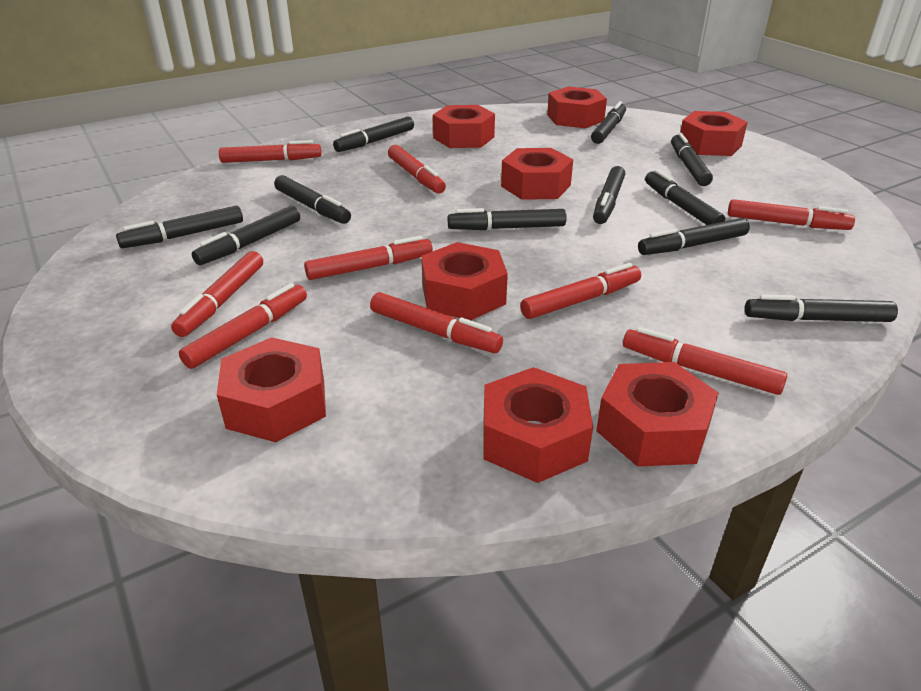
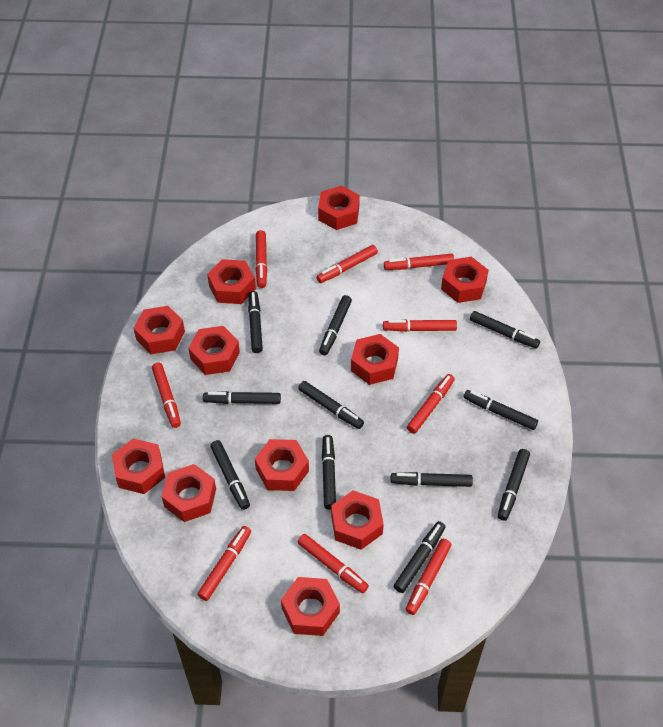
red nut: [217,337,326,442] [421,242,508,320] [433,105,495,148] [484,367,593,483] [501,148,573,200] [547,87,607,128] [596,362,719,467] [680,111,748,156] = 8 -> [112,438,165,494] [133,306,185,354] [161,464,216,522] [188,326,240,375] [207,259,256,304] [255,439,309,491] [281,577,340,636] [318,185,360,230] [331,490,384,550] [351,334,399,385] [441,256,489,303] = 11

